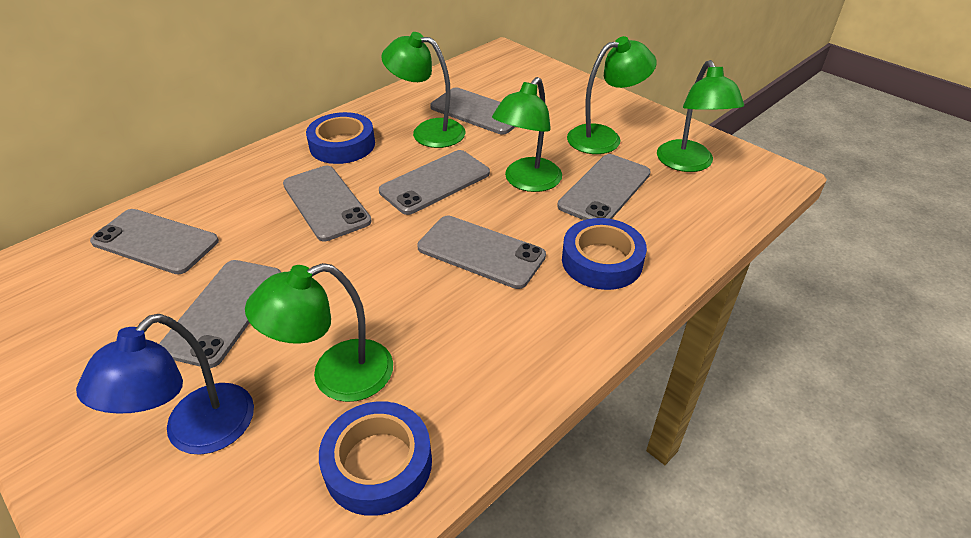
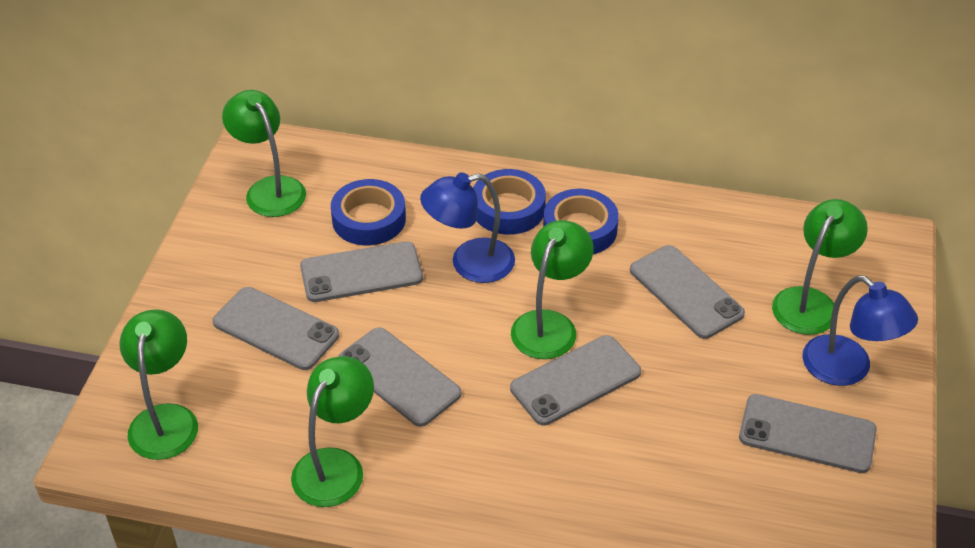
blue lamp: [76,314,254,455] = 1 -> [420,172,515,283] [802,275,918,386] = 2
grey phone: [90,209,219,274] [159,260,281,368] [283,166,372,241] [379,150,490,215] [417,216,546,289] [430,88,515,134] [557,154,651,220] = 7 -> [213,287,339,370] [300,241,423,302] [338,328,461,427] [510,335,641,426] [630,245,745,339] [739,394,877,473] = 6

